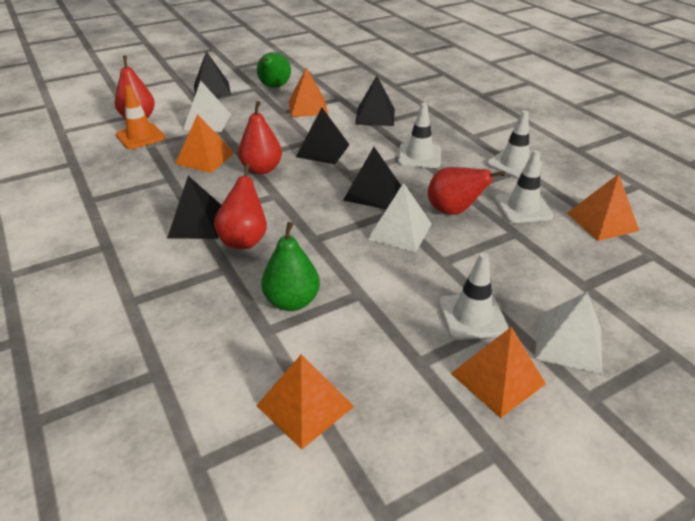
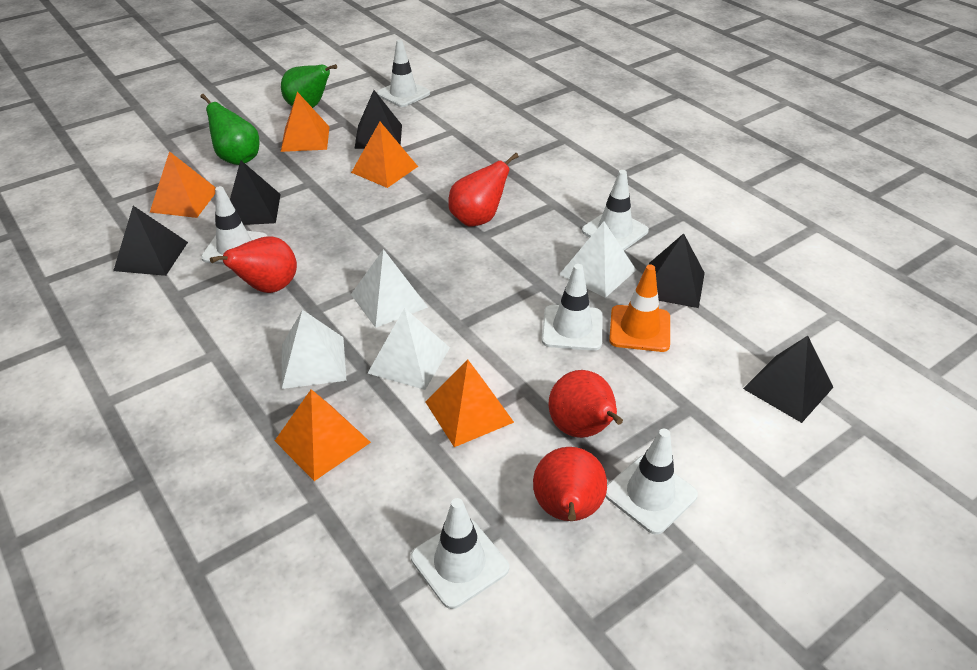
white pyramid: [183,81,231,132] [368,183,432,252] [535,292,602,374] = 3 -> [282,310,347,389] [351,249,428,328] [367,308,450,390] [559,221,636,298] = 4
white traffic cone: [398,103,441,168] [438,253,509,340] [487,110,542,179] [495,150,553,223] = 4 -> [201,186,267,265] [377,39,430,107] [411,498,509,609] [542,264,603,351] [582,170,649,250] [605,429,698,535] = 6

